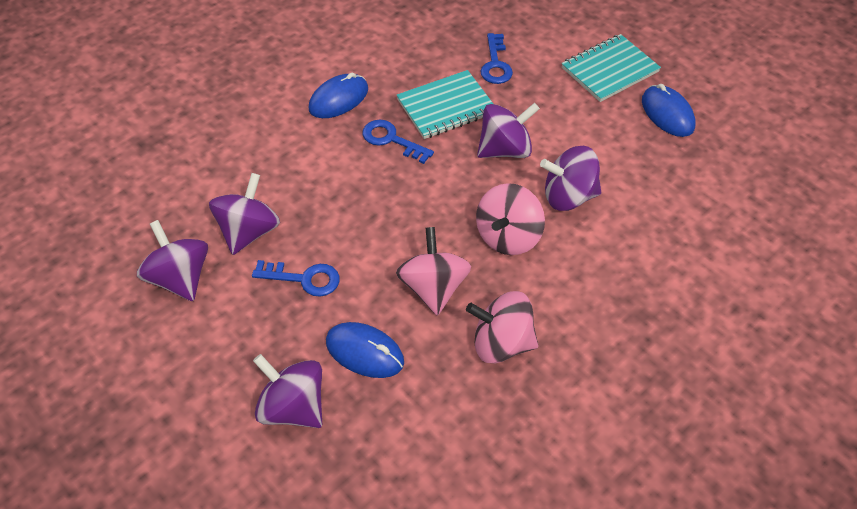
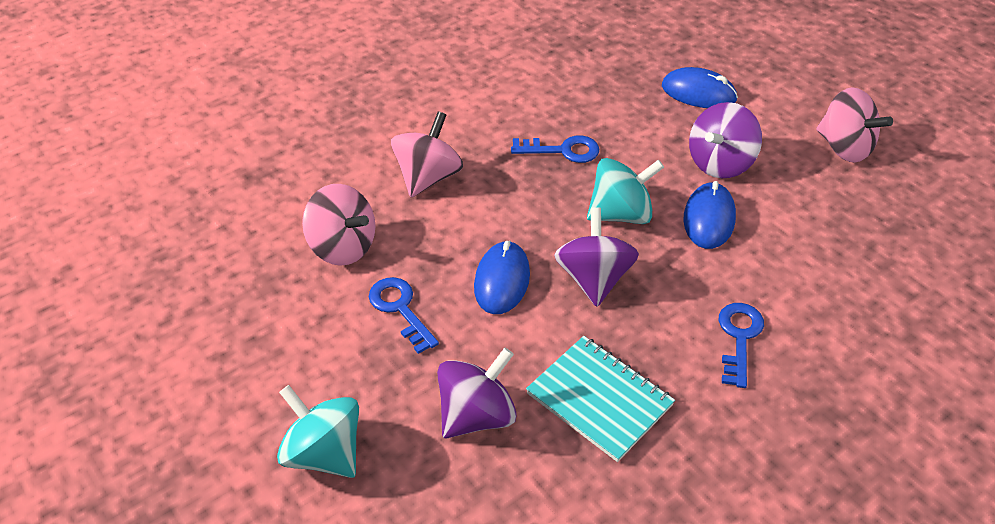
purple spinning top: [137,220,208,301] [209,173,280,255] [253,354,322,428] [477,103,540,158] [540,146,601,211] = 5 -> [437,348,517,438] [554,207,639,307] [689,102,762,178] = 3
turquoise notebook: [396,70,493,139] [561,34,661,102] = 2 -> [526,336,675,462] = 1
turquoise spinning top: none = 0 -> [277,385,359,478] [587,158,664,224] = 2

